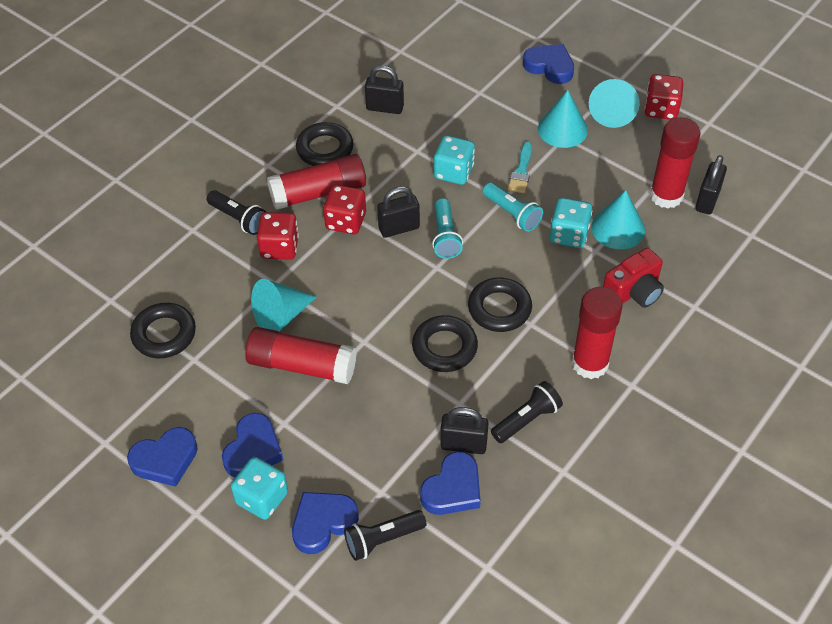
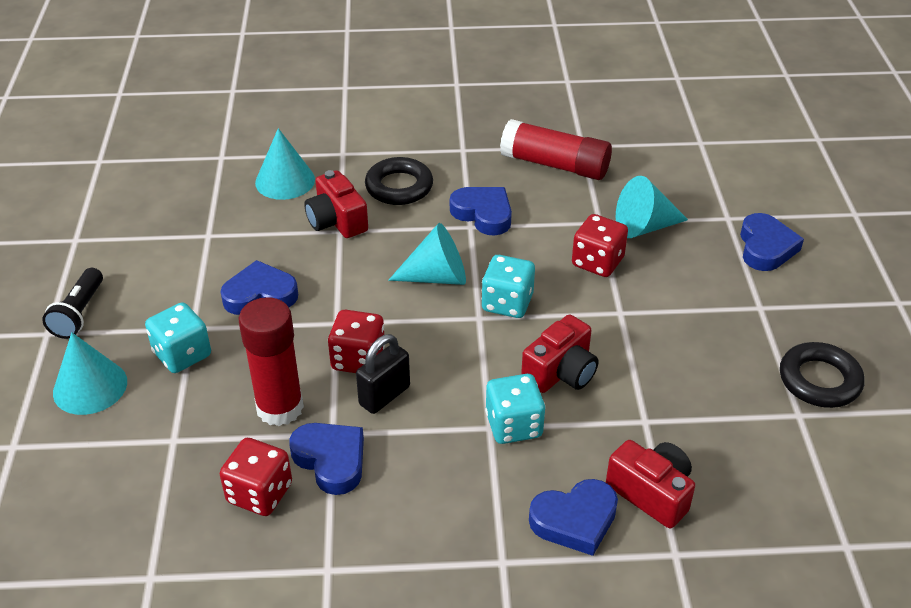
black flashlight: [207,190,266,235] [344,510,427,561] [491,381,563,443] = 3 -> [42,268,103,339] = 1
black padlock: [365,65,404,114] [377,186,420,238] [440,407,489,454] [695,155,727,215] = 4 -> [356,334,410,414] = 1
black ring: [130,303,196,358] [296,122,353,166] [412,315,478,372] [468,278,532,332] = 4 -> [365,157,433,205] [780,342,864,408] = 2
red camera: [603,248,664,308] = 1 -> [304,170,368,238] [521,314,599,393] [606,440,695,528] = 3
red glue stick: [245,327,357,384] [267,154,366,210] [572,287,623,379] [650,117,700,209] = 4 -> [238,297,304,426] [500,119,612,180] = 2
turquoise brush: [508,142,532,193] = 1 -> none = 0
turquoise flashlight: [432,198,463,259] [483,182,543,232] = 2 -> none = 0

